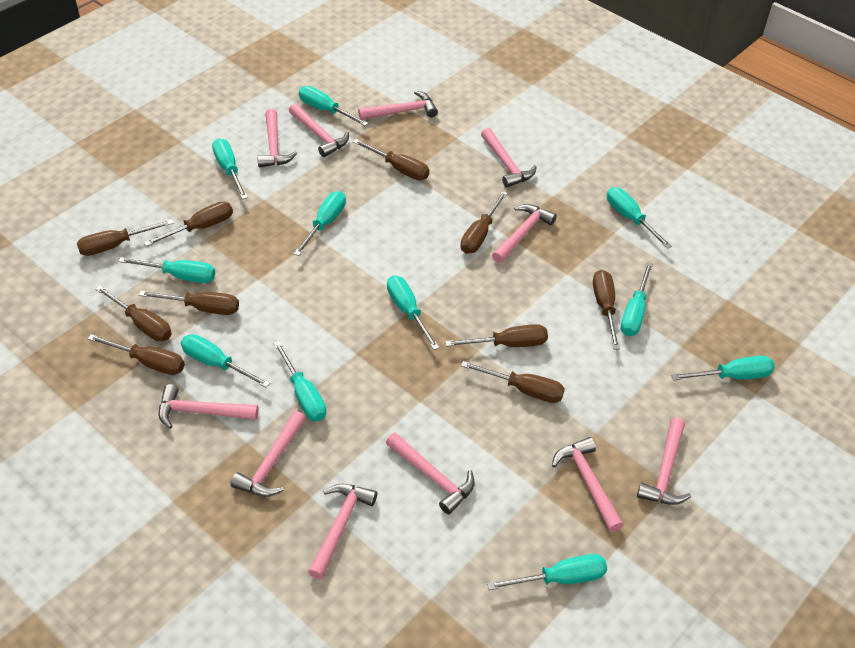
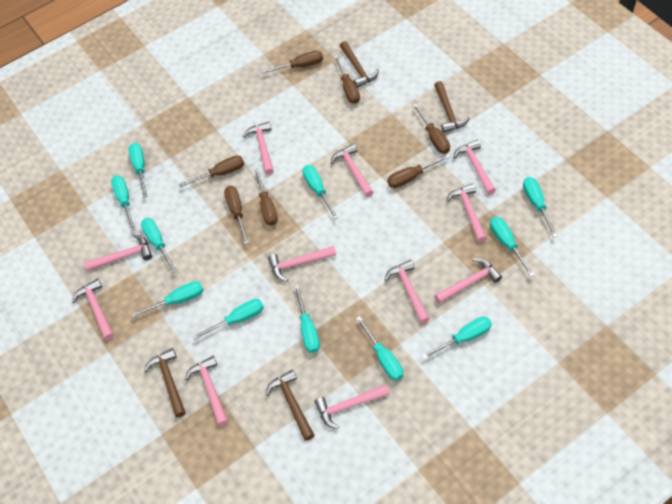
brown hammer: none = 0 -> [144,348,186,417] [266,369,314,441] [340,41,379,88] [434,81,470,133] = 4
brown screwdriver: [77,219,174,256] [88,334,185,375] [95,285,172,341] [139,291,239,315] [144,201,233,247] [353,139,429,180] [445,324,548,347] [461,191,508,254] [461,361,565,403] [593,270,620,349] = 10 -> [179,155,244,188] [224,186,249,244] [254,168,278,226] [261,50,323,74] [334,55,360,104] [387,154,451,188] [413,104,450,154] = 7

